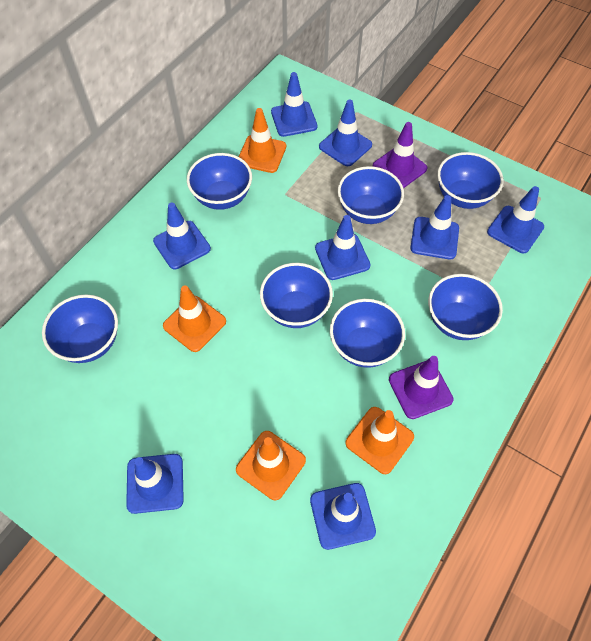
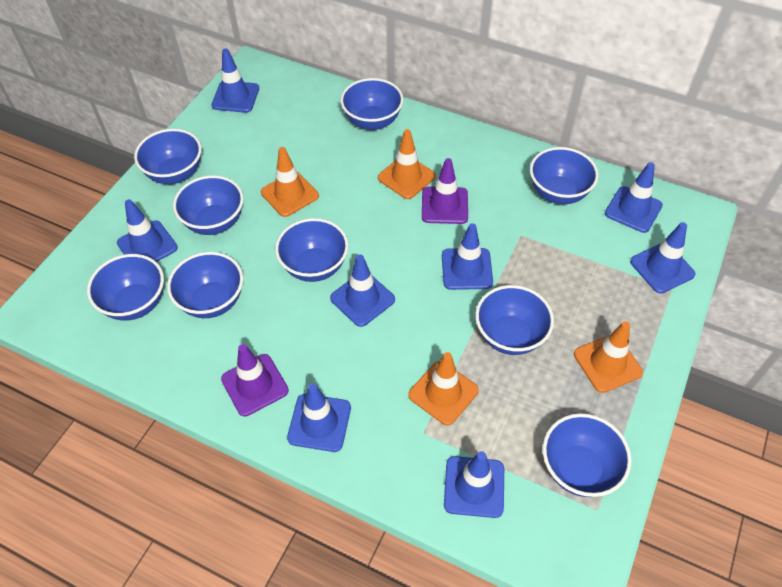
blue bowl: [42,295,118,363] [187,153,252,210] [260,263,333,328] [330,299,405,368] [338,166,404,224] [428,274,503,340] [437,152,503,209] = 7 -> [87,254,164,321] [134,129,202,184] [167,252,243,318] [173,175,244,235] [275,218,349,282] [340,78,404,130] [475,285,554,355] [530,147,599,204] [543,413,632,497] = 9

